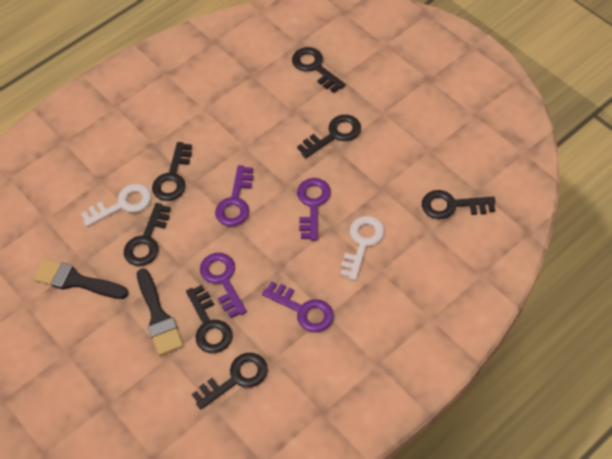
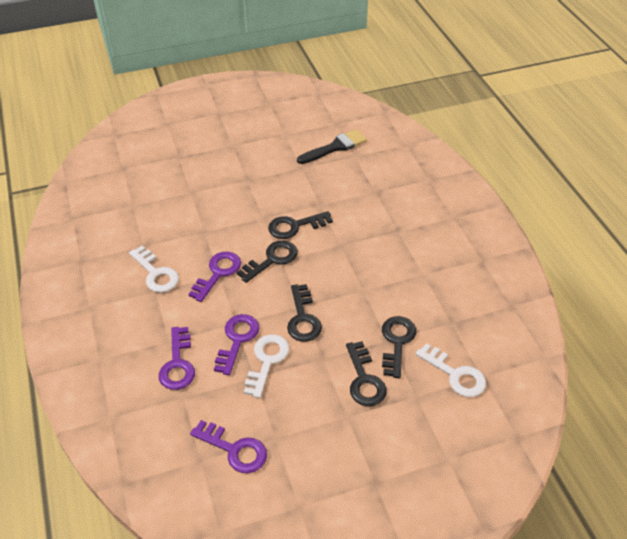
black brush: [34,259,129,299] [137,268,183,356] = 2 -> [297,129,367,164] = 1
black key: [124,203,171,266] [152,142,192,201] [186,285,233,353] [192,353,268,410] [292,47,346,93] [297,115,361,158] [422,190,496,219] = 7 -> [237,240,298,283] [268,211,333,239] [287,284,322,342] [346,341,387,406] [382,316,416,378] = 5
white key: [81,184,151,227] [340,216,385,281] = 2 -> [129,246,179,293] [244,334,289,398] [416,343,486,397] = 3

